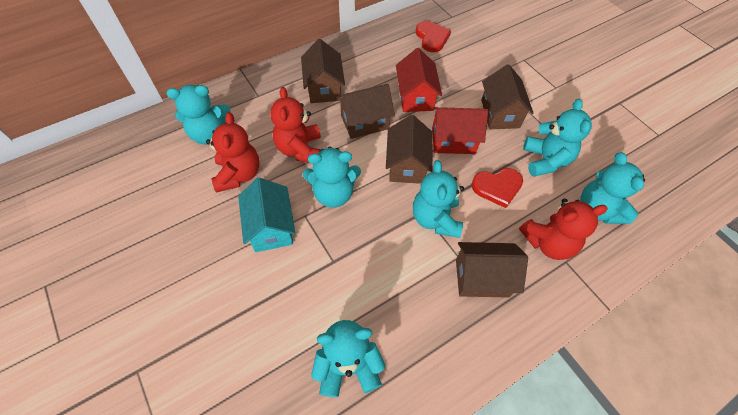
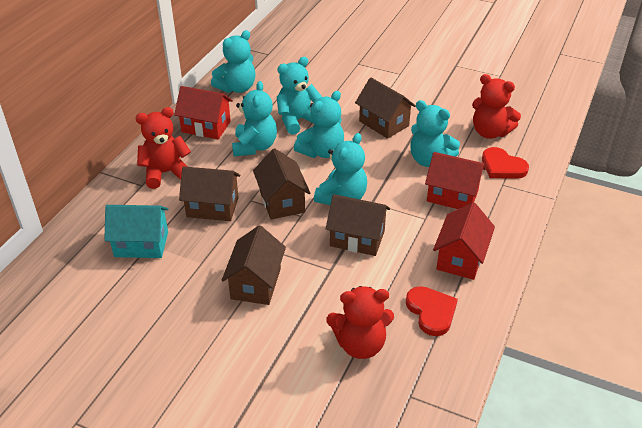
red house: [396,48,442,112] [432,107,488,154] = 2 -> [174,86,233,139] [425,152,486,209] [433,202,495,280] = 3

